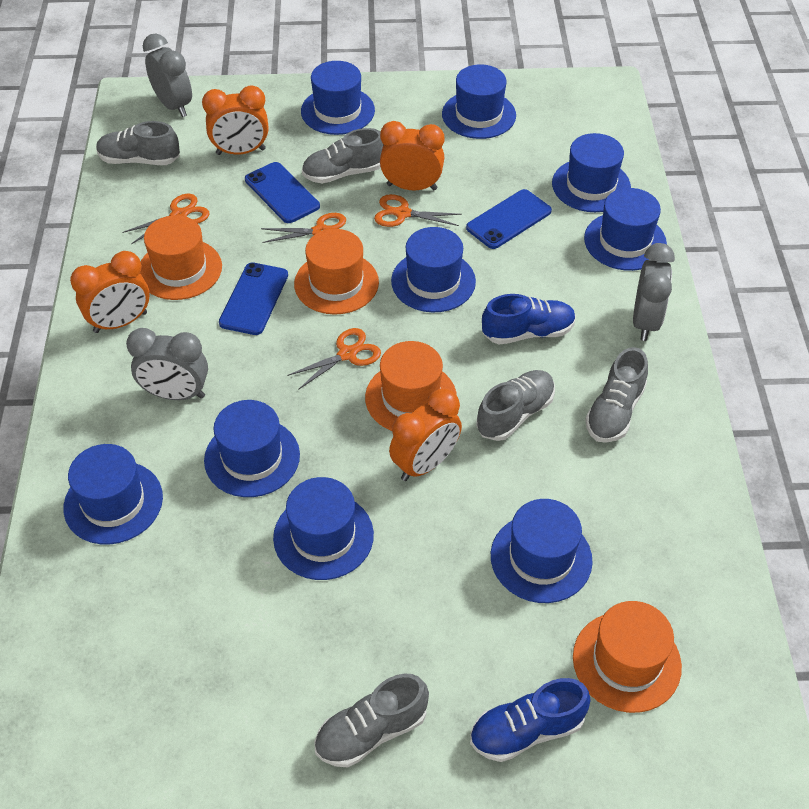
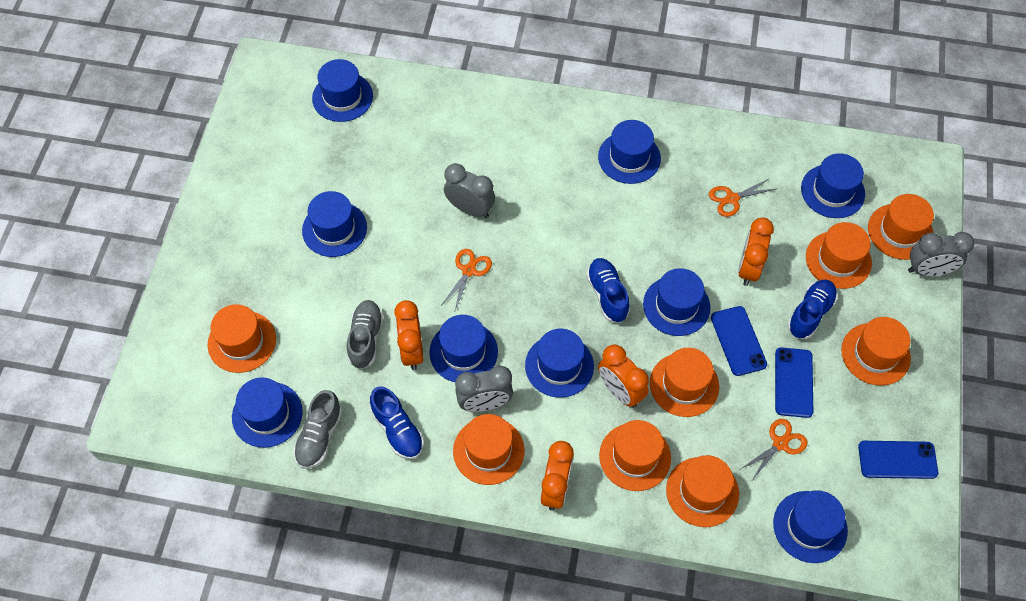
blue shoe: [470,678,591,762] [482,294,576,345] = 2 -> [370,386,424,460] [586,258,630,323] [787,280,837,339] = 3
grey shoe: [96,121,180,165] [302,128,384,183] [314,674,429,767] [476,370,555,441] [585,347,648,443] = 5 -> [293,390,342,469] [347,300,384,369] = 2
orange hat: [140,215,222,300] [294,229,379,315] [365,341,457,431] [573,601,682,713] = 4 -> [208,304,276,373] [453,414,524,485] [599,420,671,491] [650,348,719,417] [666,455,739,527] [806,222,872,289] [841,317,911,386] [868,194,934,260] = 8
orange scissors: [122,194,210,244] [261,213,346,243] [287,328,381,390] [374,194,462,227] = 4 -> [442,249,492,310] [709,178,775,217] [739,419,807,480] = 3

